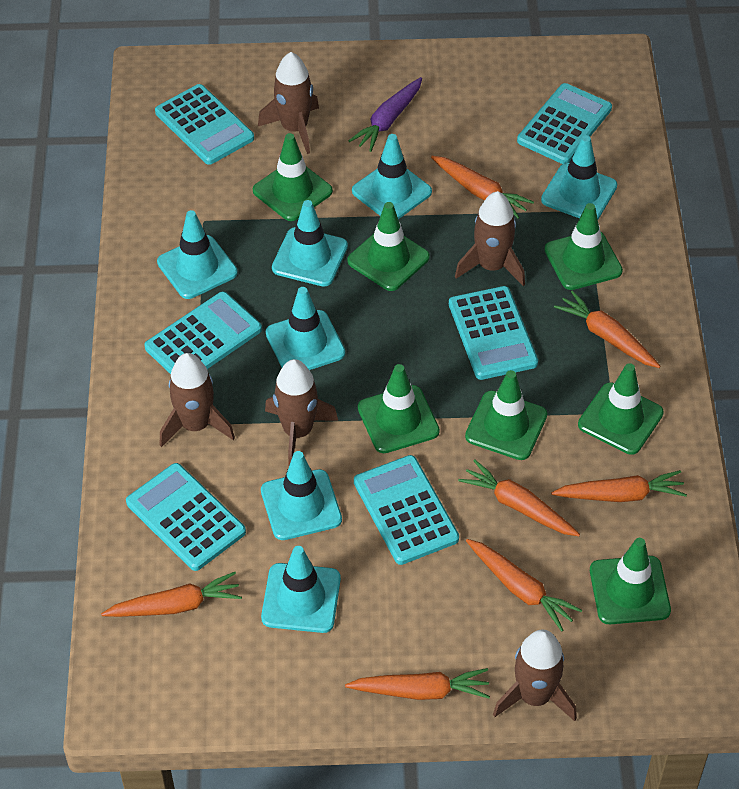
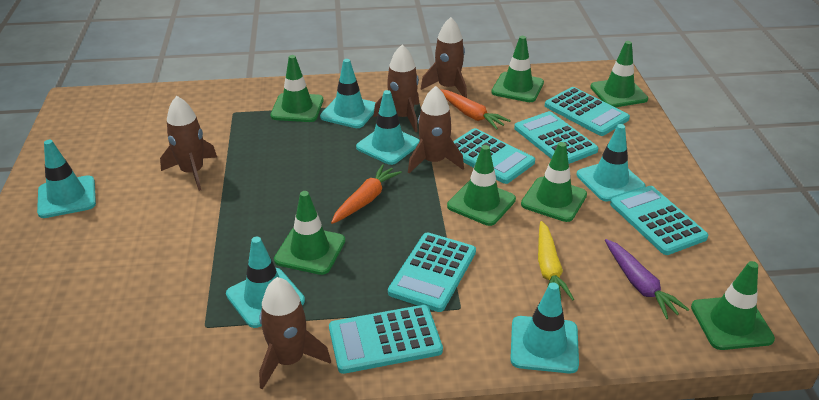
orange carrot: [101,572,242,617] [345,668,490,700] [431,156,534,219] [458,460,580,536] [466,539,582,632] [551,470,687,502] [554,290,661,368] = 7 -> [331,164,402,224] [440,89,511,130] = 2
turquoise traffic cone: [157,210,238,299] [261,451,342,540] [261,546,341,633] [266,287,345,370] [272,200,348,287] [352,134,432,219] [541,135,617,219] = 7 -> [37,140,96,218] [226,237,305,328] [320,59,376,128] [356,90,420,165] [510,282,579,373] [577,124,645,202] = 6
yellow carrot: none = 0 -> [538,221,574,301] = 1

